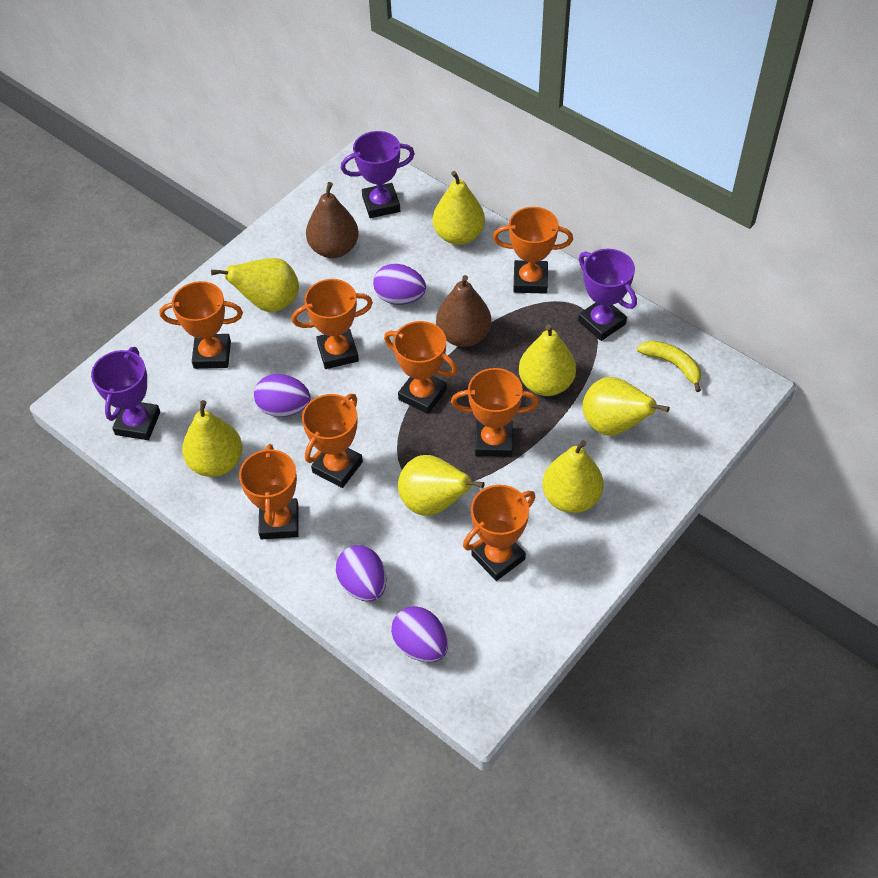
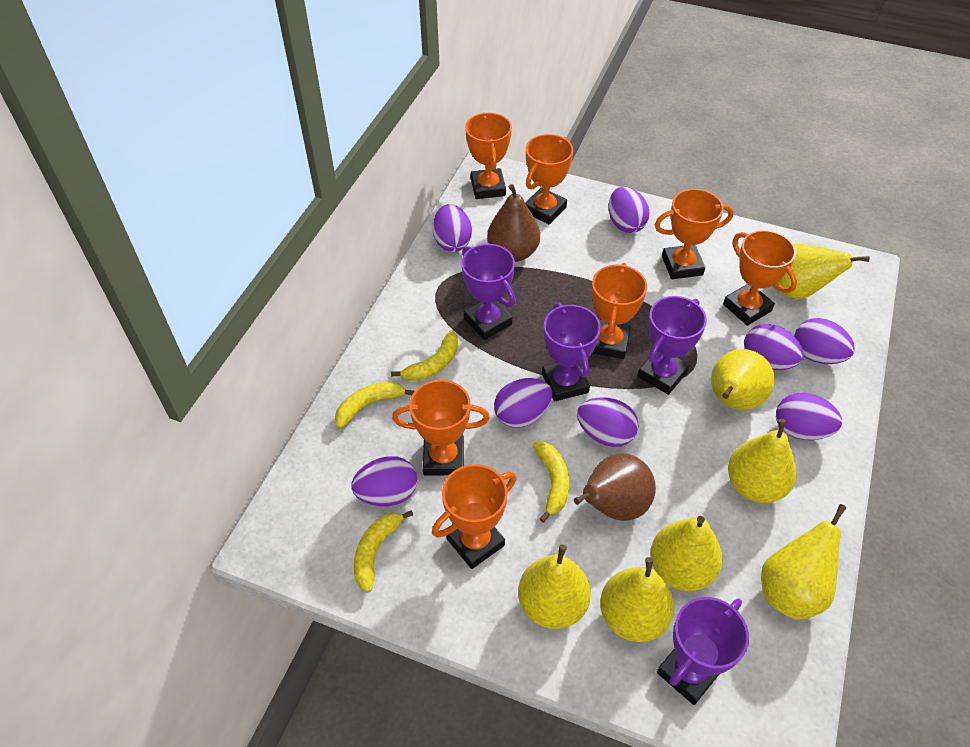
orange trophy: [160,281,243,369] [239,444,299,540] [291,279,373,369] [302,394,363,488] [384,321,458,414] [451,368,539,457] [463,485,536,581] [493,207,573,294] = 8 -> [392,380,490,475] [432,464,516,569] [465,112,512,199] [525,134,573,225] [592,263,647,359] [655,189,734,279] [723,230,797,326] = 7
purple egg: [254,374,311,417] [336,545,386,602] [373,264,426,305] [391,606,448,663] = 4 -> [351,456,417,506] [432,204,472,252] [494,378,552,427] [577,397,639,447] [608,187,650,233] [744,324,804,370] [776,393,842,440] [794,318,855,364] = 8
purple trophy: [91,347,160,440] [341,131,415,218] [578,249,637,341] = 3 -> [461,244,515,340] [542,303,601,401] [638,296,707,395] [657,597,749,705] = 4
yellow banana: [637,341,701,392] = 1 -> [335,382,415,428] [354,510,413,592] [391,330,458,381] [533,442,569,523] = 4

